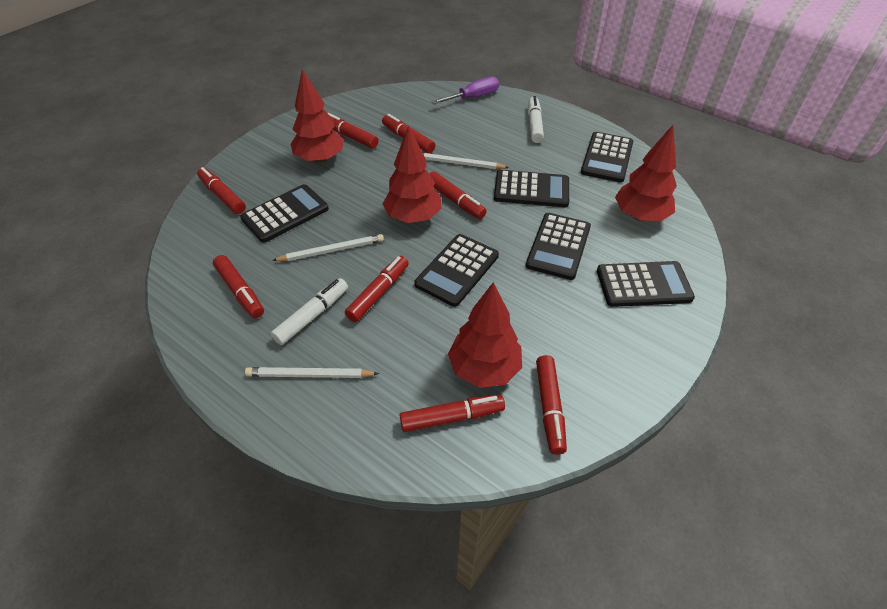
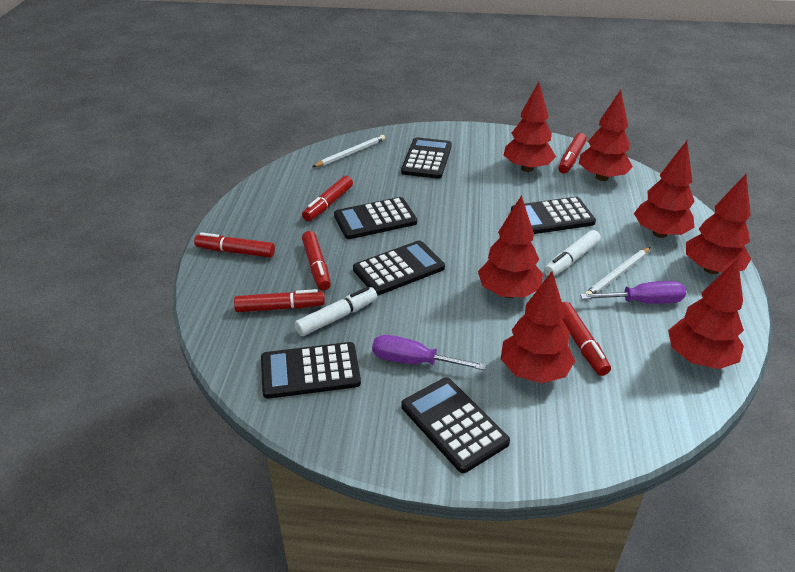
purple screwdriver: [432,77,499,104] = 1 -> [372,335,487,370] [580,281,686,304] = 2
red marker: [197,167,246,214] [213,255,264,318] [328,113,379,149] [345,256,409,322] [382,114,435,153] [400,394,505,432] [429,171,487,219] [536,355,567,455] = 8 -> [194,232,275,257] [234,289,325,312] [302,176,353,221] [302,231,331,290] [558,133,587,173] [562,302,611,376] = 6
red tree: [291,69,344,163] [383,126,442,223] [448,282,522,388] [615,125,677,221] = 4 -> [478,195,543,298] [501,271,575,383] [504,82,556,172] [579,90,633,181] [634,141,695,238] [668,258,744,369] [686,174,751,274] = 7
white pencil: [245,367,379,378] [272,234,384,261] [422,152,509,169] = 3 -> [313,135,385,167] [584,247,650,294] = 2

